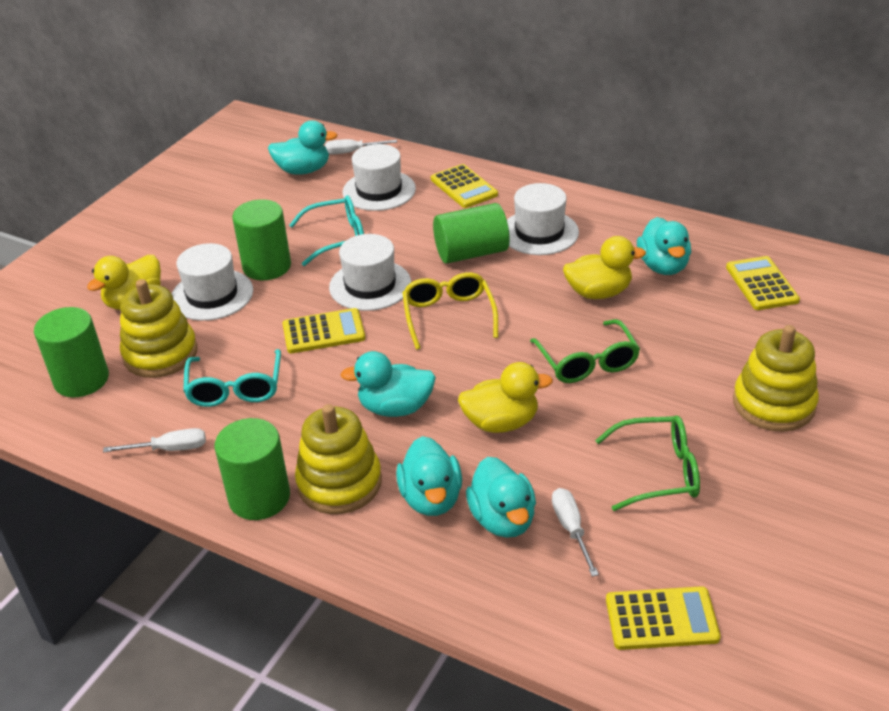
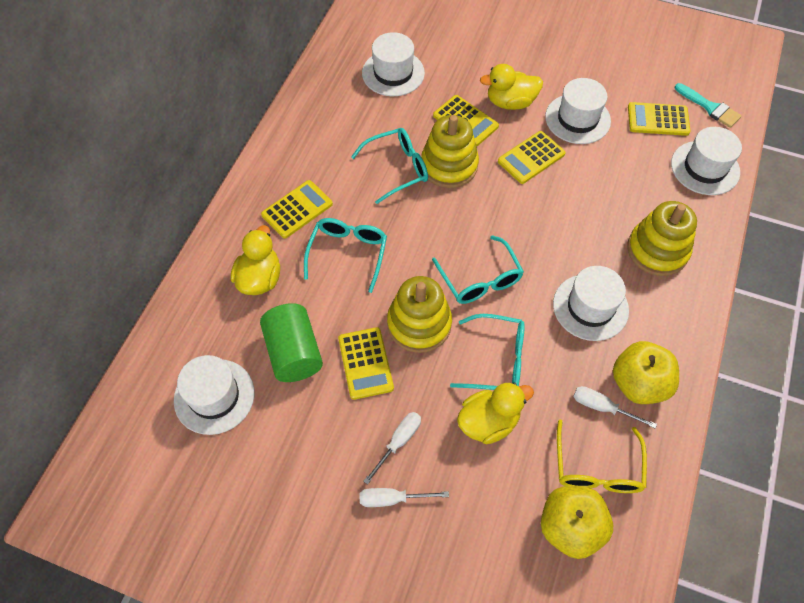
green cylinder: [34,307,109,397] [215,418,290,520] [232,199,291,280] [433,203,510,264] = 4 -> [260,303,323,382] = 1
green glasses: [530,319,640,383] [595,416,700,511] = 2 -> none = 0
turquoise brush: none = 0 -> [675,83,742,128] = 1
turquoise duck: [268,120,338,175] [340,351,436,417] [396,436,462,516] [466,457,536,538] [637,217,691,275] = 5 -> none = 0
turquoise glasses: [183,349,281,407] [289,195,364,266] = 2 -> [304,218,387,293] [351,128,428,204] [432,235,524,304] [450,314,525,390] = 4
white hat: [172,243,253,321] [329,234,411,311] [343,144,416,211] [507,183,579,255] = 4 -> [174,355,255,435] [362,32,425,96] [545,78,611,144] [553,266,629,341] [671,127,742,195] = 5
yellow apple: none = 0 -> [541,486,613,559] [613,341,679,404] = 2
yellow calculator: [283,308,365,353] [431,164,498,208] [606,586,721,650] [726,256,800,310] = 4 -> [261,180,333,239] [338,327,394,400] [433,95,499,146] [498,131,566,184] [628,102,690,136] = 5

